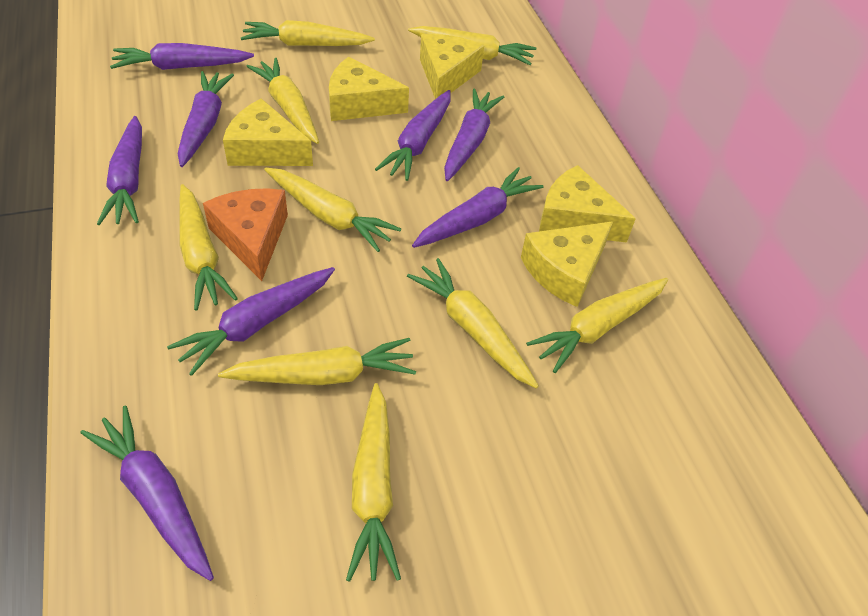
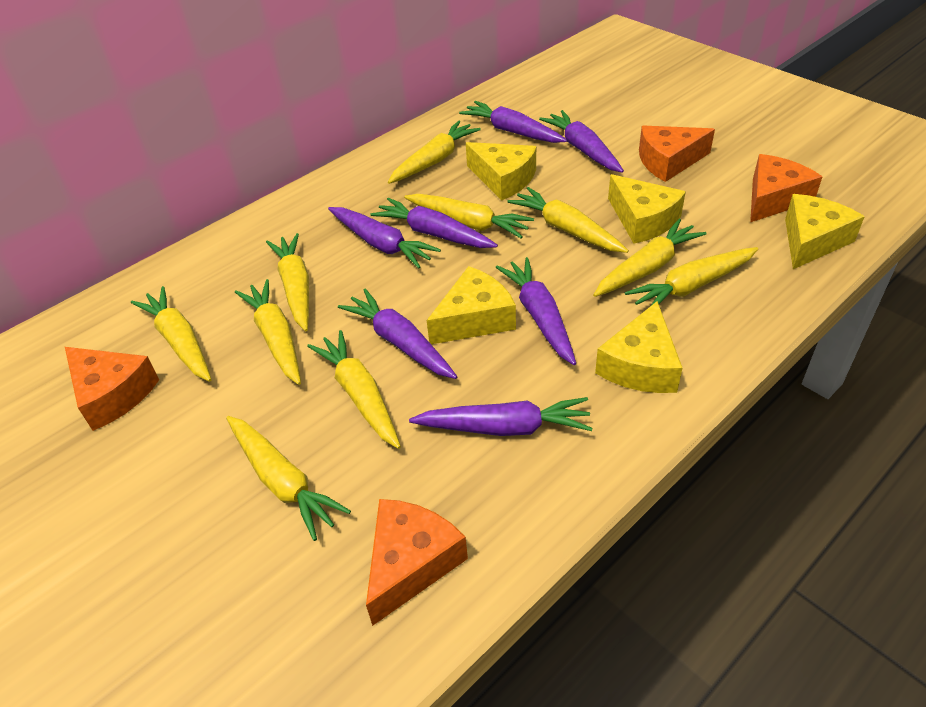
orange cheese: [203,188,288,281] = 1 -> [65,347,159,431] [366,499,468,626] [639,126,715,182] [750,154,822,222] = 4
purple carrot: [81,406,214,581] [97,116,142,225] [110,43,254,70] [167,267,335,376] [178,71,234,167] [375,90,451,181] [412,167,543,248] [444,89,504,181] = 8 -> [328,207,441,268] [338,289,458,379] [370,198,498,248] [409,397,593,436] [459,101,567,143] [496,257,576,365] [539,110,624,173] = 7
yellow carrot: [179,184,238,310] [218,338,416,385] [241,20,375,46] [246,58,319,144] [264,168,401,252] [346,383,401,582] [407,258,539,389] [408,26,536,65] [526,278,668,373] = 9 -> [131,286,212,382] [226,416,351,541] [235,279,301,385] [266,233,309,331] [307,330,401,449] [388,121,481,184] [404,194,534,238] [507,187,629,253] [593,219,707,297] [625,247,758,305] = 10

